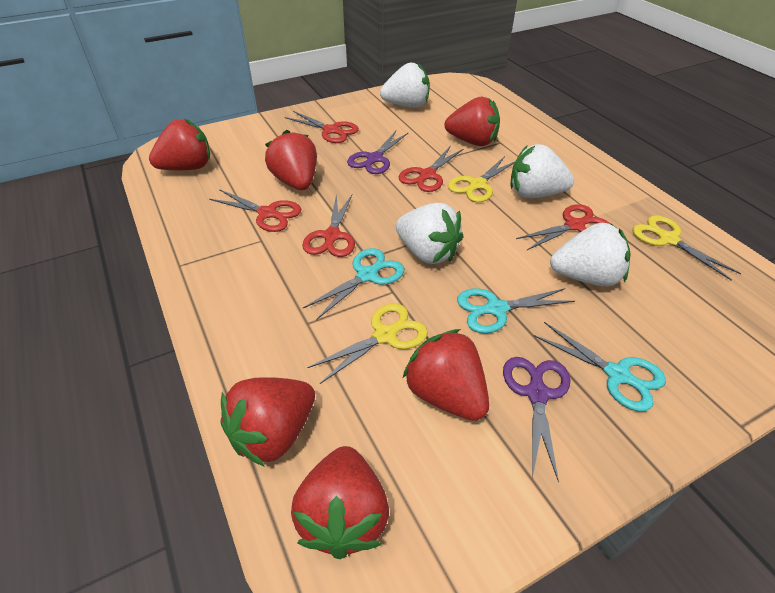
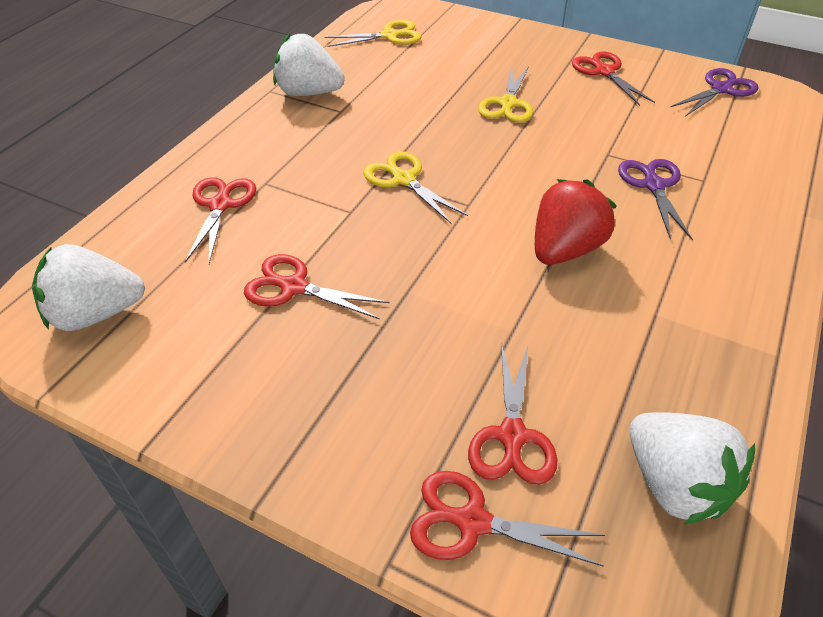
red strawberry: [149,118,210,170] [220,377,315,467] [265,130,317,190] [291,446,389,559] [403,329,489,421] [444,97,500,146] = 6 -> [535,179,617,265] = 1
turquoise scissors: [303,248,404,320] [457,288,575,334] [534,322,666,412] = 3 -> none = 0
white strawberry: [380,63,430,108] [396,203,463,264] [510,144,574,198] [550,223,630,286] = 4 -> [32,244,145,331] [273,34,345,96] [630,412,755,525] = 3

